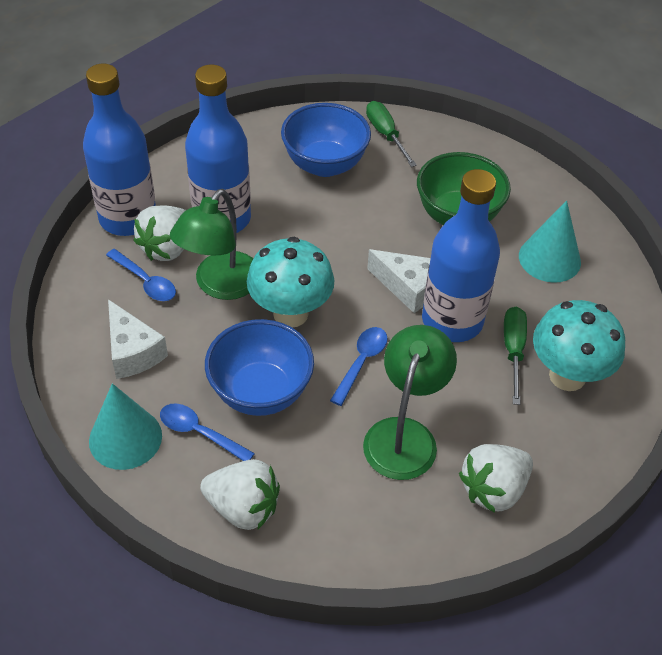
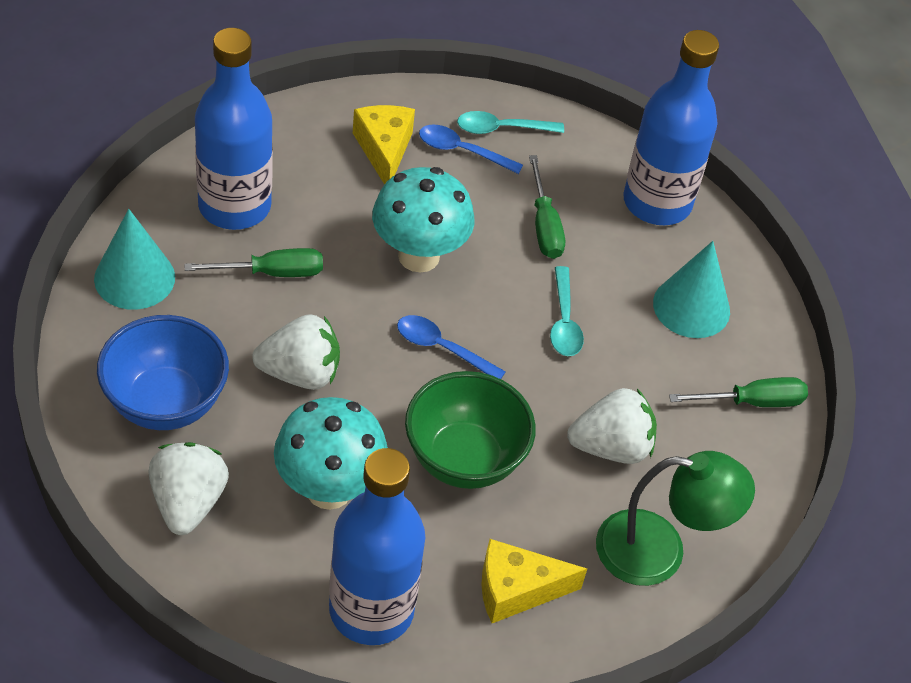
blue bowl: [205,319,314,416] [281,103,371,177] = 2 -> [97,315,229,430] = 1
blue spoon: [106,249,176,301] [160,404,255,461] [330,327,387,406] = 3 -> [397,315,506,379] [419,125,523,174] = 2
green lamp: [170,189,253,300] [363,325,457,480] = 2 -> [596,451,755,586] = 1
green screwdriver: [366,101,417,167] [504,307,527,405] = 2 -> [184,248,323,277] [529,155,565,259] [669,377,808,407] = 3
turquoise spoon: none = 0 -> [457,111,564,134] [550,266,584,356] = 2
white cheese: [108,299,168,379] [367,249,431,313] = 2 -> none = 0
yellow cheese: none = 0 -> [353,105,415,185] [481,539,587,623] = 2

